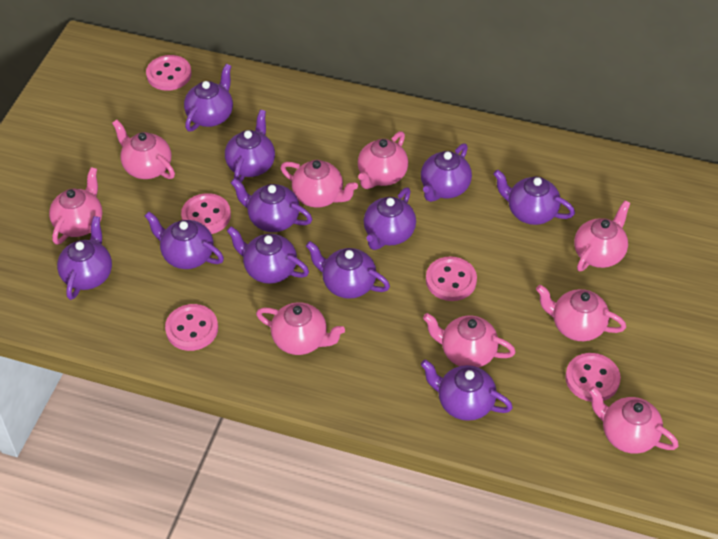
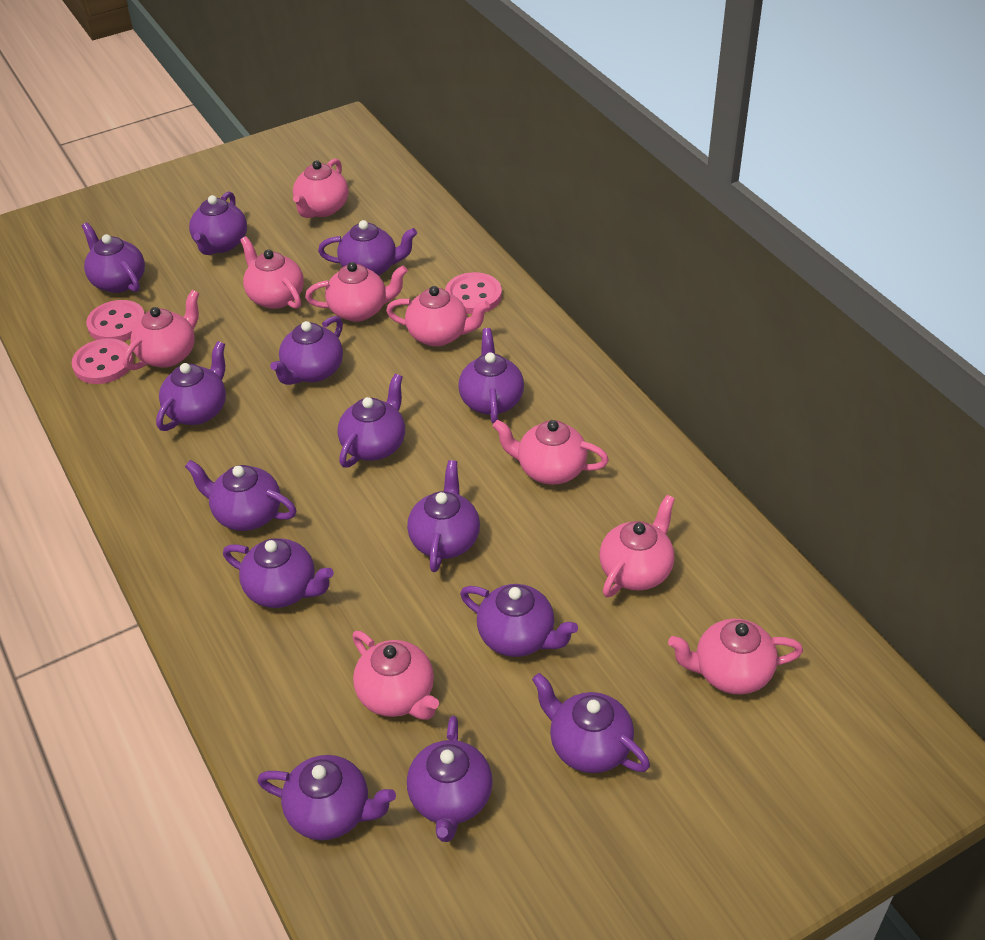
pink button: [146,55,192,91] [165,304,218,351] [181,193,231,234] [426,256,477,301] [565,353,621,402] = 5 -> [72,338,134,384] [86,300,145,341] [445,272,502,314] = 3
purple teapot: [57,216,112,300] [145,212,224,269] [184,64,233,131] [225,110,275,182] [227,226,309,284] [231,178,312,232] [306,241,390,299] [364,187,416,250] [421,143,472,202] [421,360,513,421] [493,170,575,225] = 11 -> [82,222,145,293] [156,341,226,431] [185,460,297,531] [189,191,247,255] [223,538,334,608] [257,755,396,840] [270,316,343,385] [318,220,417,276] [338,374,405,468] [407,460,480,572] [407,716,493,842] [458,328,524,424] [460,584,578,657] [532,673,650,773] = 14

